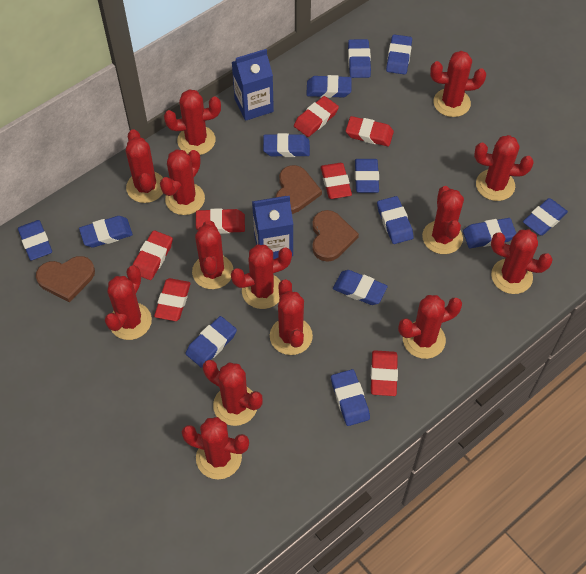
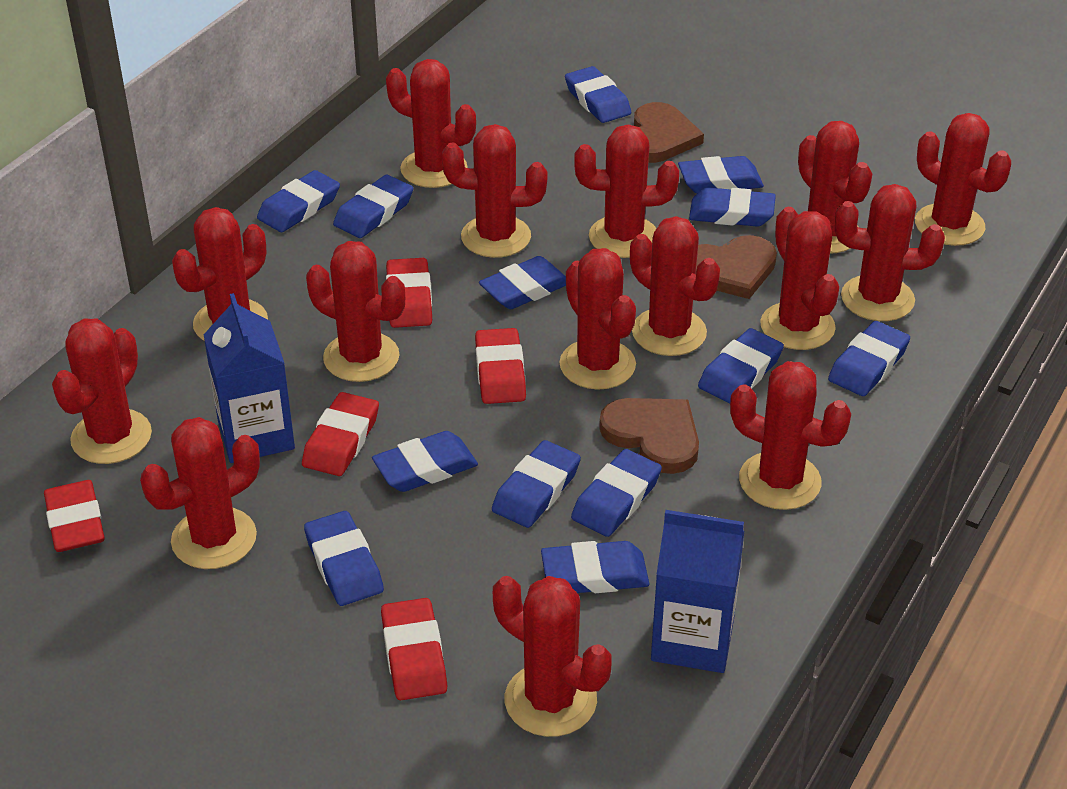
red cactus: [105,265,152,340] [126,129,163,203] [160,149,205,215] [164,89,221,155] [182,417,249,479] [192,220,234,289] [203,360,263,426] [231,245,292,309] [270,279,313,355] [398,295,462,359] [422,186,464,254] [430,51,486,117] [474,135,534,201] [491,229,553,294] = 14 -> [52,319,152,464] [140,417,260,569] [172,207,268,341] [306,241,405,382] [386,59,476,188] [442,124,547,258] [493,576,612,737] [559,248,636,390] [574,125,679,258] [630,216,720,356] [730,361,851,510] [760,207,839,350] [798,121,872,254] [835,184,945,321] [915,113,1011,246] = 15
red eraser: [133,230,173,280] [154,278,191,321] [196,208,245,234] [294,96,339,137] [321,163,352,199] [346,116,394,146] [371,350,398,396] = 7 -> [44,480,105,552] [302,392,379,476] [381,598,448,700] [386,258,432,328] [475,328,526,404] = 5

